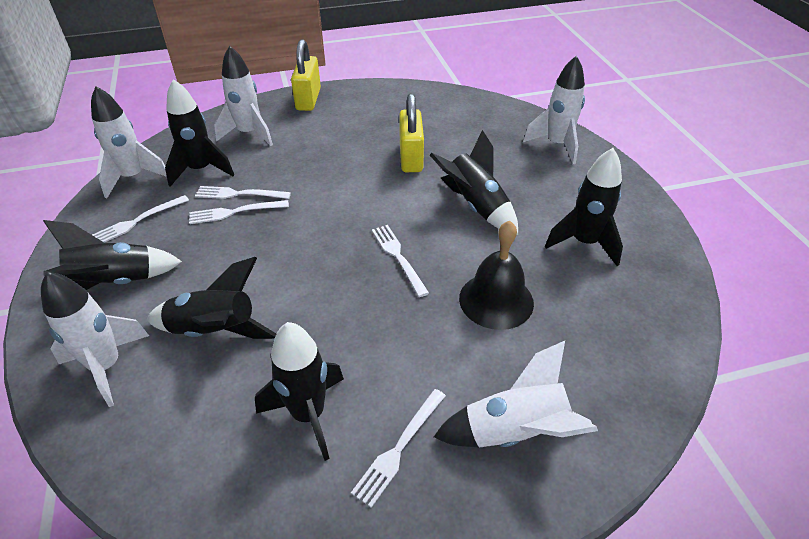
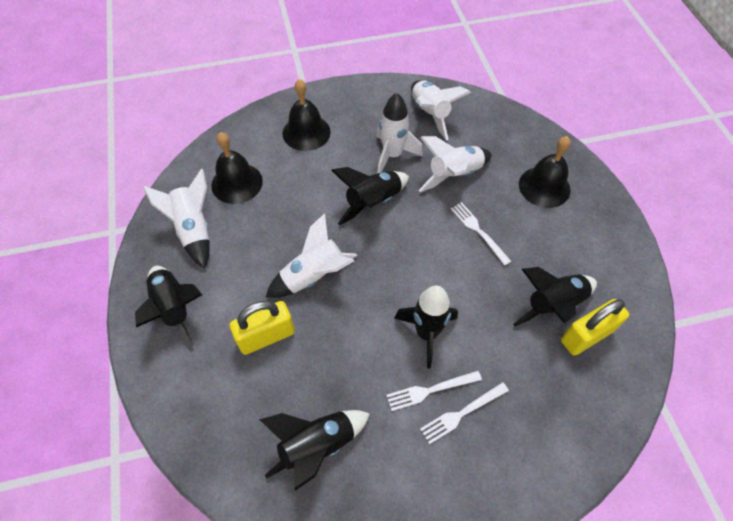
black bell: [459,220,534,330] = 1 -> [211,132,263,204] [283,79,331,151] [519,136,571,208] = 3
black rocket: [43,220,182,290] [147,257,276,339] [165,79,234,187] [255,322,344,461] [430,130,518,235] [545,148,623,266] = 6 -> [135,266,202,348] [259,410,370,491] [331,167,409,226] [394,286,458,369] [513,267,597,327] = 5
white fork: [92,195,189,243] [189,200,289,224] [195,186,291,199] [351,389,446,508] [372,225,429,297] = 5 -> [387,371,482,411] [420,382,509,444] [451,202,512,266] = 3

